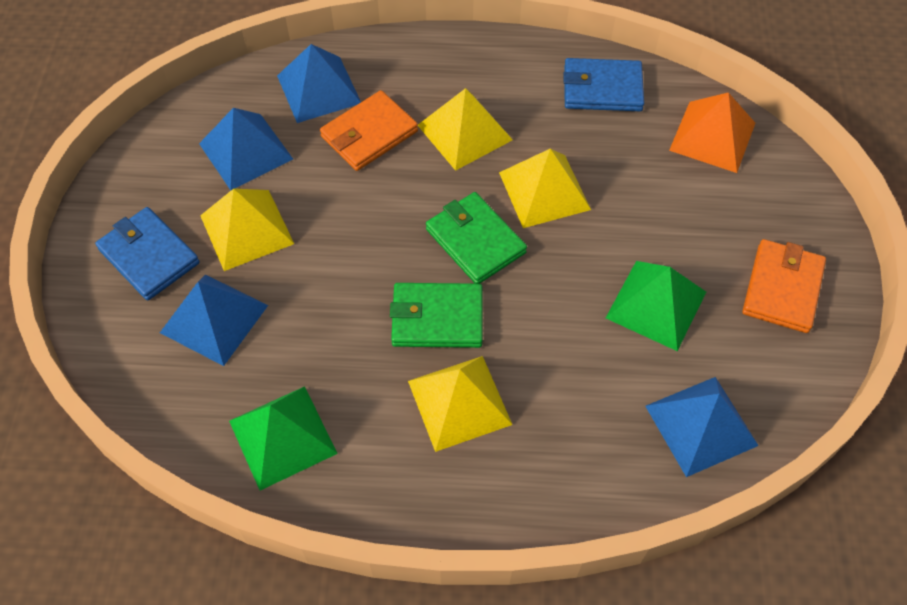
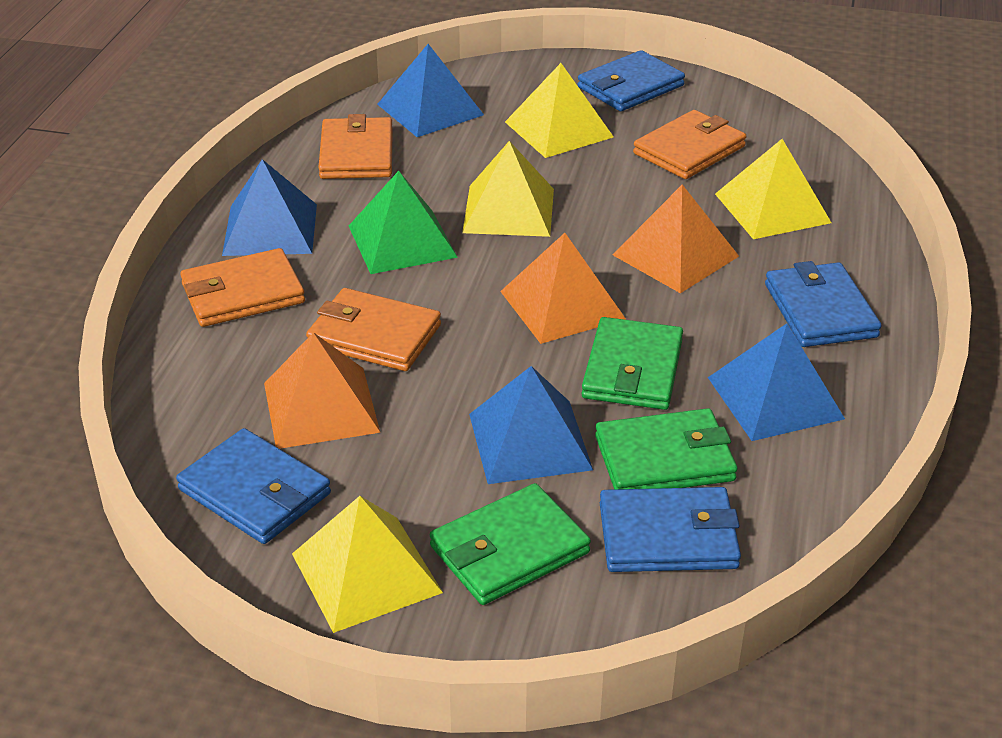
blue wallet: [95,207,200,301] [564,58,644,111] = 2 -> [176,428,331,544] [578,50,685,111] [600,487,741,572] [765,261,881,347] = 4
green pyramid: [229,386,338,491] [606,261,706,351] = 2 -> [349,171,458,274] = 1
green wallet: [390,283,483,348] [426,192,527,284] = 2 -> [430,483,591,605] [582,317,683,410] [595,408,738,489] = 3
orange pyramid: [669,92,755,173] = 1 -> [264,332,380,449] [500,233,626,344] [612,185,739,293] = 3
orange wallet: [320,90,418,171] [742,239,826,333] = 2 -> [180,248,305,327] [306,288,441,371] [318,114,393,179] [633,110,746,179] = 4

